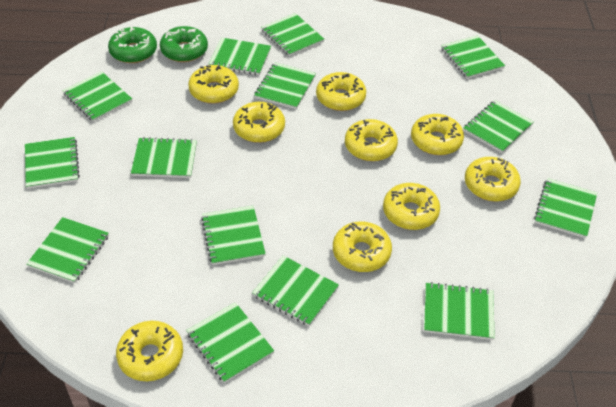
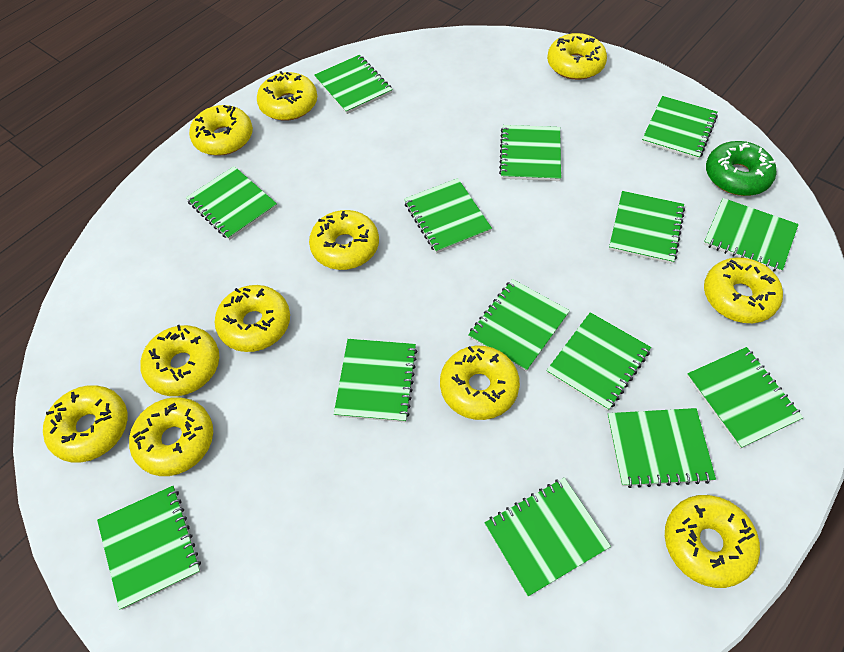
green donut: [108,27,157,63] [160,26,208,62] = 2 -> [706,141,776,196] = 1
yellow donut: [116,321,183,381] [188,65,239,104] [233,102,285,143] [316,72,366,111] [333,221,392,272] [345,119,398,161] [383,183,440,230] [411,114,464,155] [465,157,521,202] = 9 -> [43,385,127,463] [129,397,213,476] [140,325,219,396] [189,105,253,156] [215,285,290,352] [257,71,317,121] [309,210,379,270] [440,346,520,420] [547,33,607,80] [665,495,760,588] [704,257,783,323] = 11

